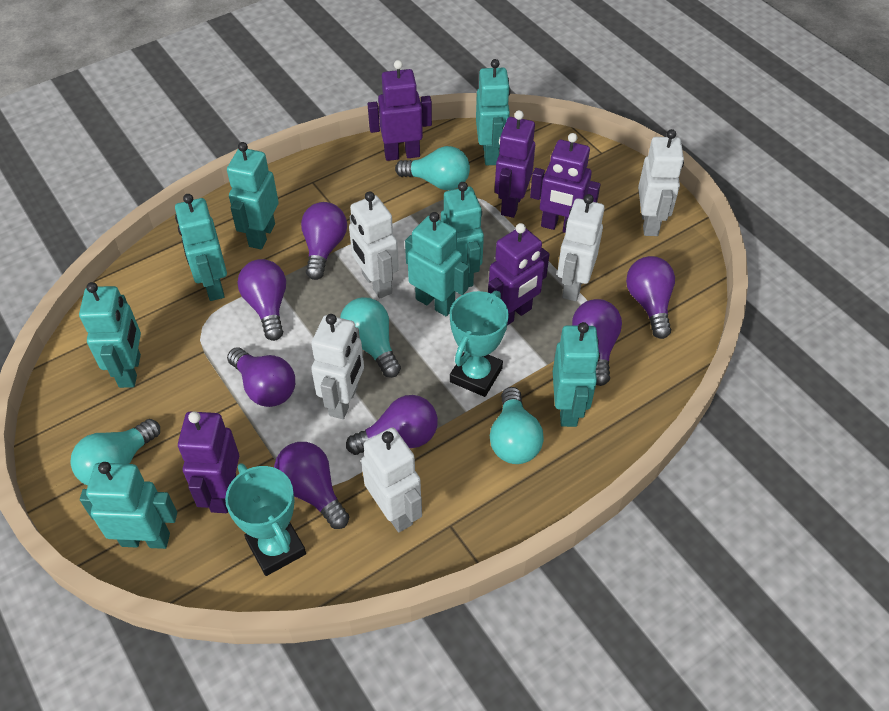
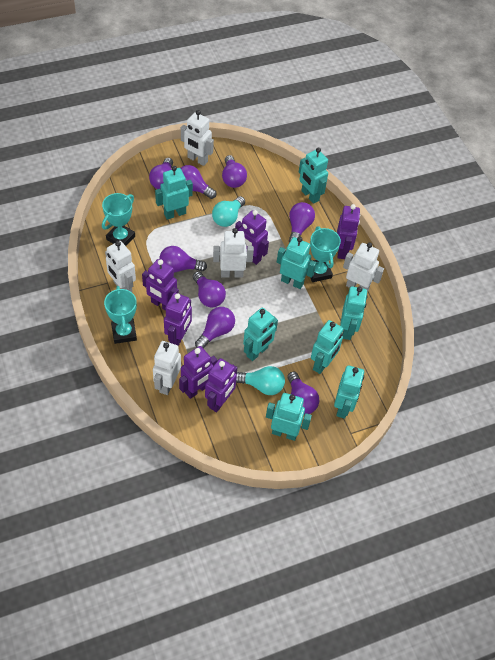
purple light bulb: [227,347,295,407] [238,259,286,341] [274,442,349,529] [301,202,347,280] [346,395,438,455] [572,299,622,386] [626,256,675,339] = 7 -> [149,158,173,189] [159,246,207,273] [181,165,217,199] [193,271,226,307] [195,307,235,349] [222,155,247,188] [287,372,319,415] [289,202,315,243] = 8
purple robot: [178,411,239,513] [368,60,432,161] [488,223,549,325] [495,110,535,218] [530,133,600,233] = 5 -> [142,259,179,311] [164,293,192,346] [179,346,217,399] [205,358,237,412] [235,210,269,265] [337,204,360,259] = 6
turquoise light bulb: [71,419,160,485] [340,297,401,378] [395,146,470,190] [490,387,544,464] = 4 -> [212,196,245,227] [236,366,285,395] = 2
turquoise trophy: [225,463,306,576] [450,291,509,397] = 2 -> [102,193,135,246] [104,286,137,344] [310,226,341,282] = 3

